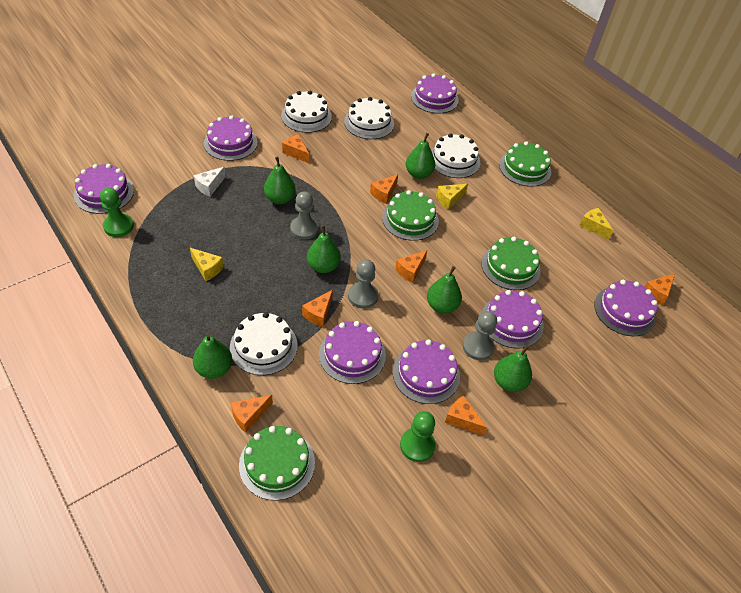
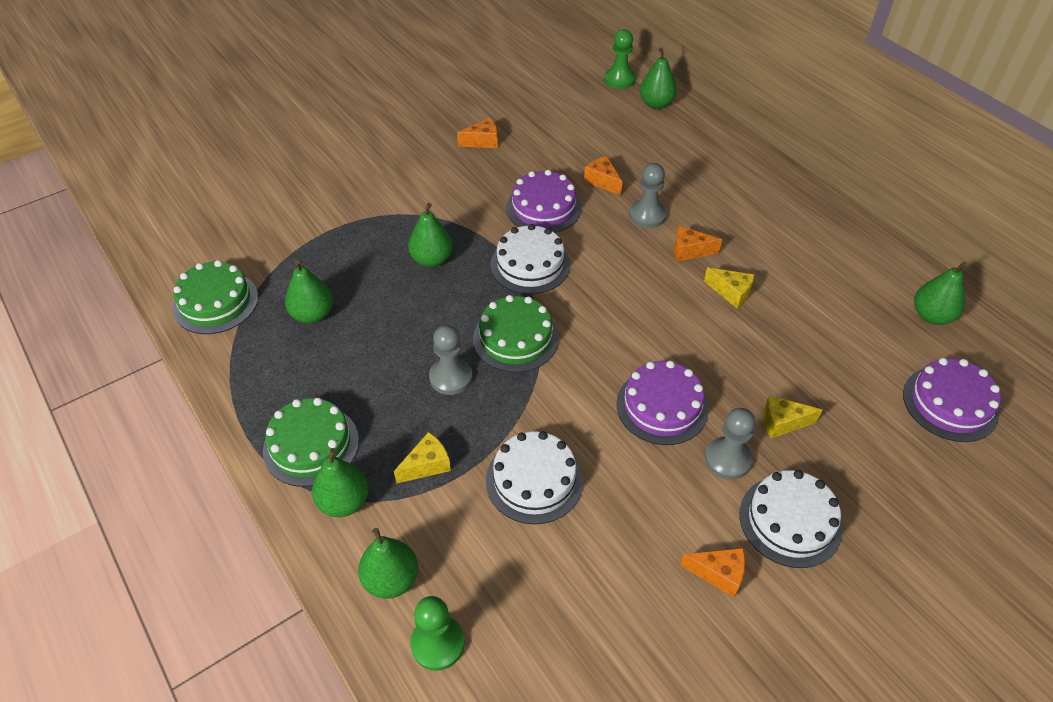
green cake: [239,426,315,501] [382,190,439,241] [481,237,541,290] [499,141,551,187] = 4 -> [173,260,258,334] [263,398,359,487] [473,295,559,373] = 3
orange cheese: [230,395,273,433] [282,134,309,163] [302,290,333,327] [370,174,398,204] [395,250,427,283] [445,395,487,435] [645,273,675,305] = 7 -> [457,118,498,148] [584,156,622,195] [674,226,722,261] [680,548,745,597] = 4
purple cake: [74,164,134,214] [204,116,257,161] [319,321,386,384] [393,340,460,404] [411,73,459,114] [482,290,544,348] [594,280,657,336] = 7 -> [506,170,581,233] [616,360,708,445] [903,358,1001,442] = 3
white cake: [230,312,298,375] [281,91,332,133] [344,97,394,139] [431,133,480,178] = 4 -> [486,431,583,524] [491,224,570,294] [739,470,843,568] = 3
white cheese: [194,167,226,197] = 1 -> none = 0

